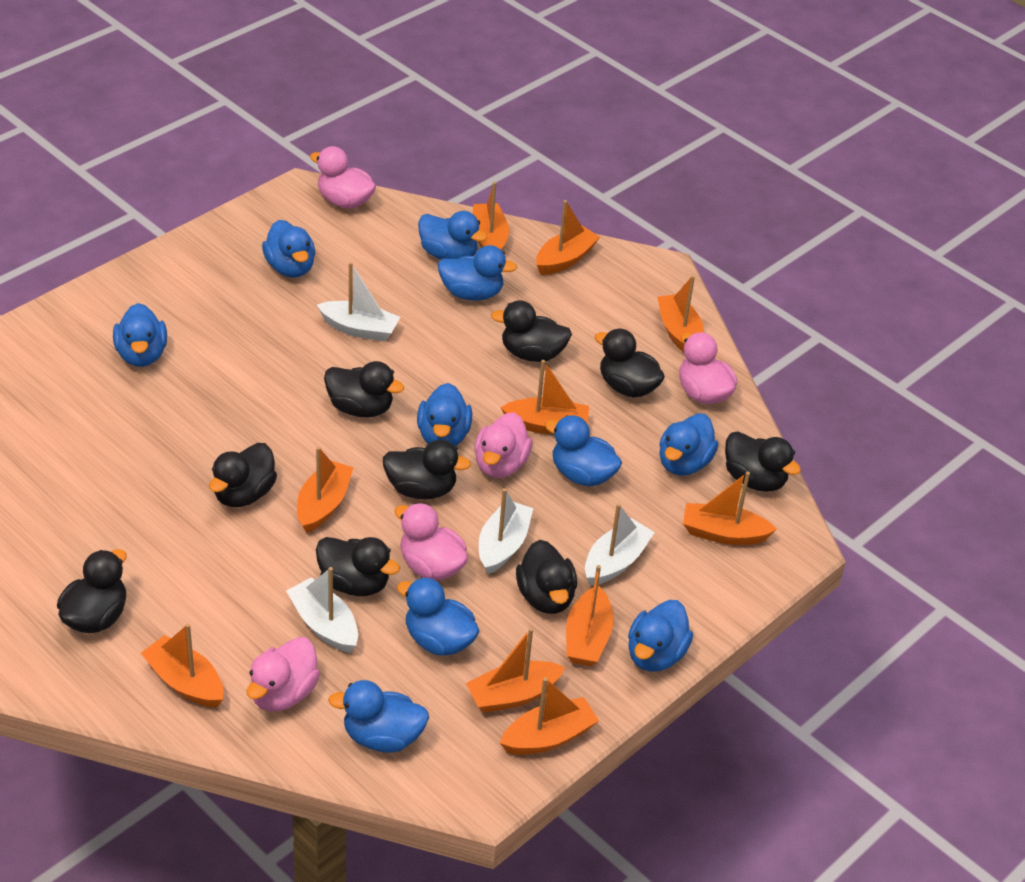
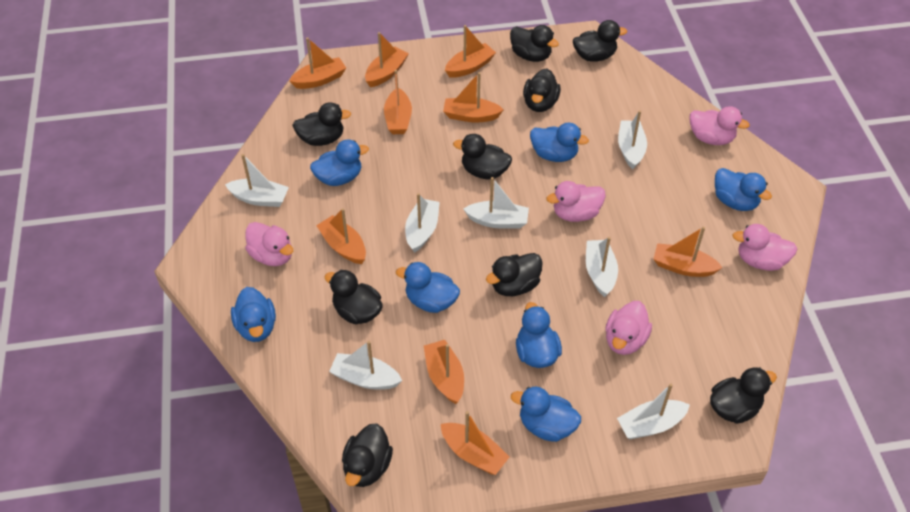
blue duck: [113,303,167,367] [262,220,315,278] [328,680,429,753] [397,577,479,656] [417,383,472,446] [418,211,487,260] [438,245,517,301] [545,415,622,487] [628,600,693,672] [659,414,718,476] = 10 -> [231,287,276,342] [310,140,369,186] [396,262,460,313] [511,386,581,442] [516,302,562,368] [530,123,589,162] [715,168,772,211] = 7
orange boat: [141,624,224,707] [297,447,354,533] [466,628,565,713] [472,182,509,250] [500,360,589,434] [500,677,599,755] [536,200,600,275] [566,565,614,666] [657,275,704,353] [683,472,777,545] = 10 -> [289,37,346,89] [316,208,366,264] [365,32,409,87] [384,70,412,134] [424,340,464,404] [441,411,509,475] [443,72,504,123] [445,25,496,78] [654,227,723,277] = 9
white boat: [286,567,358,653] [317,262,400,342] [479,488,533,575] [585,503,655,586] = 4 -> [225,154,289,207] [329,341,402,390] [405,193,440,253] [464,177,529,229] [586,237,618,297] [617,384,690,439] [618,110,647,169] = 7

